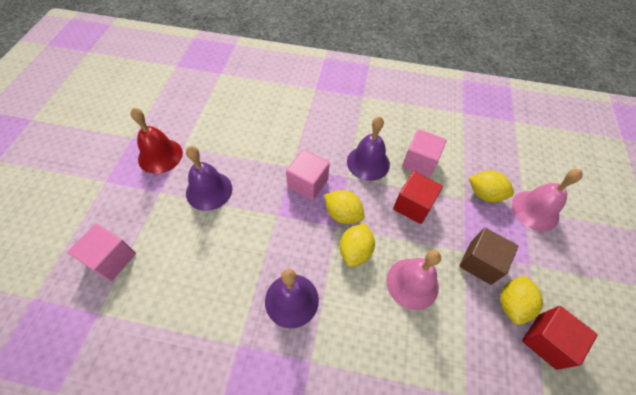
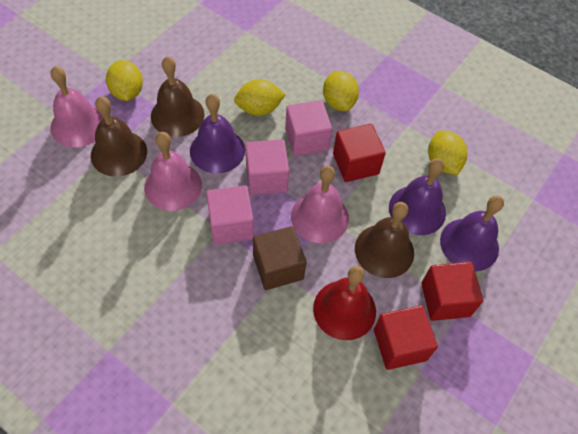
brown bell: none = 0 -> [91,96,147,177] [151,56,205,137] [355,202,414,278] = 3
pink bell: [386,250,441,310] [512,169,583,231] = 2 -> [50,66,104,147] [144,132,202,211] [291,166,349,243] = 3
red cube: [393,171,443,224] [522,306,598,370] = 2 -> [333,124,386,182] [374,305,438,370] [421,262,483,321] = 3

